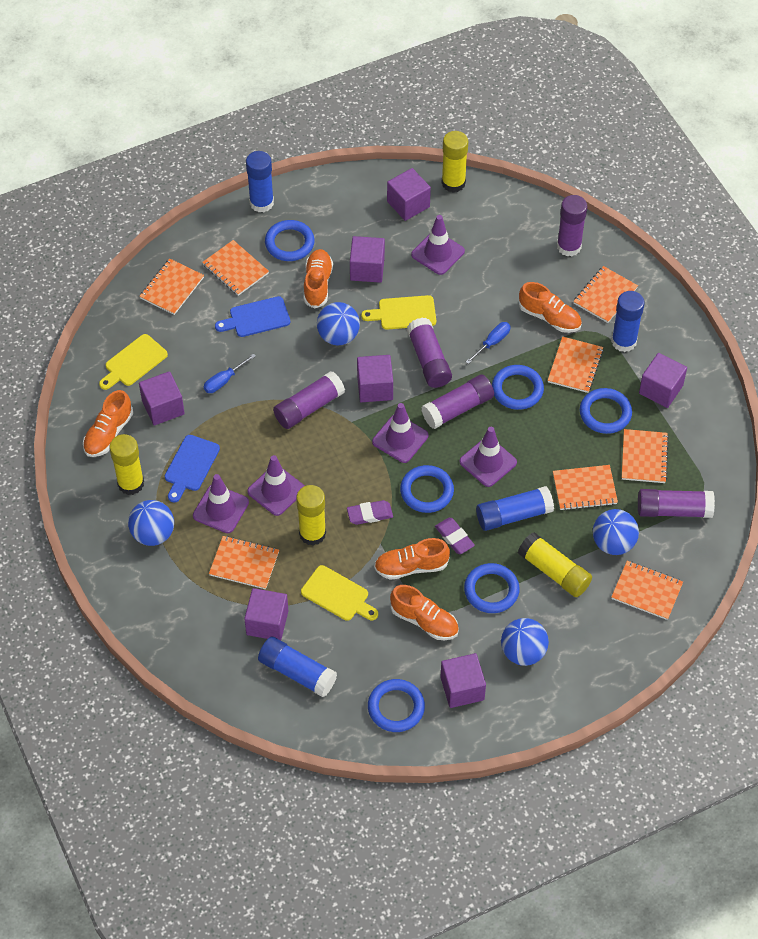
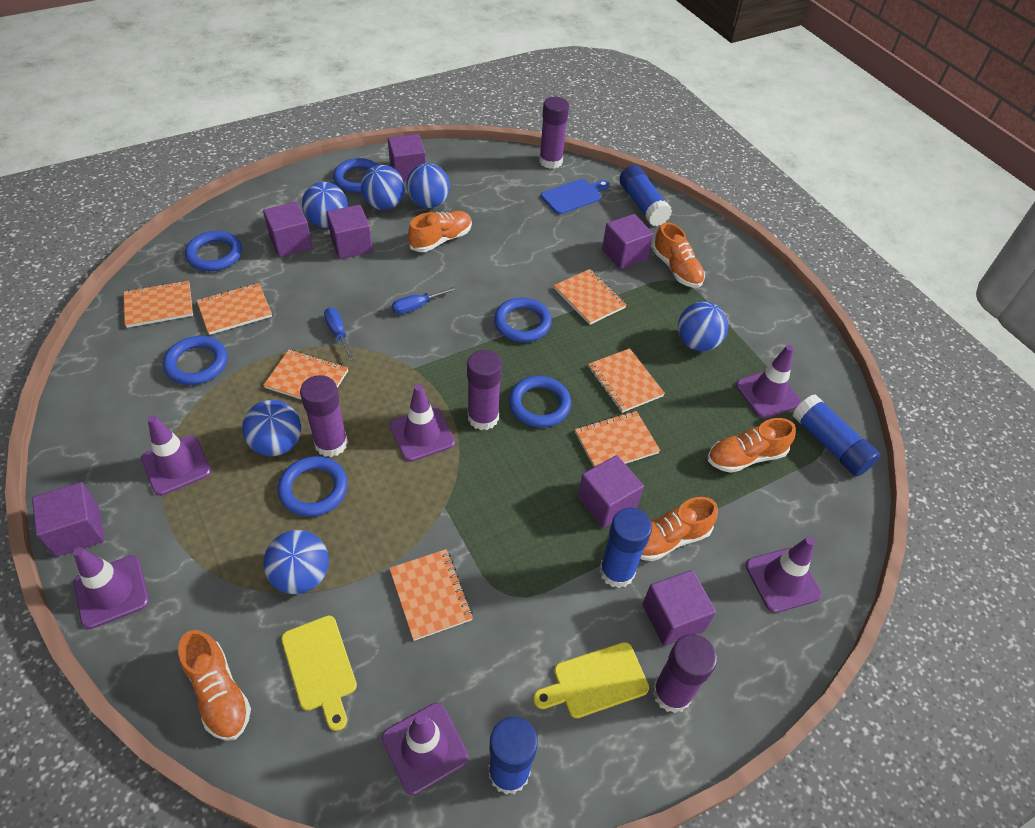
blue ball: [128,500,174,546] [317,302,360,345] [501,618,549,666] [593,509,639,555] = 4 -> [242,400,301,456] [263,530,329,594] [302,182,348,228] [361,165,405,210] [407,163,450,208] [678,302,728,351] = 6
blue cutting board: [165,435,220,502] [215,296,290,337] = 2 -> [541,179,609,214] = 1
orange notebook: [140,259,204,315] [202,240,269,296] [209,536,279,589] [548,337,603,393] [553,465,618,510] [573,266,638,323] [611,561,683,620] [622,429,669,483] = 8 -> [124,280,193,328] [197,283,272,335] [263,349,348,400] [389,549,473,641] [554,269,627,325] [575,411,660,467] [588,348,665,413] = 7
purple eraser: [347,500,393,525] [435,518,475,554] = 2 -> none = 0
purple glue stick: [273,371,345,429] [407,318,452,388] [421,374,494,429] [557,195,587,256] [638,489,715,518] = 5 -> [300,375,348,457] [467,350,502,430] [539,97,569,169] [653,634,717,713] = 4
purple traffic cone: [193,474,249,533] [247,455,304,516] [372,403,428,463] [411,215,465,275] [459,427,517,487] = 5 -> [73,547,149,629] [141,415,211,496] [382,703,468,795] [390,384,455,462] [736,345,801,419] [745,537,822,613] = 6
yellow cutting board: [99,334,168,390] [301,565,378,621] [361,295,436,330] = 3 -> [281,616,357,731] [533,642,649,718] = 2
yellow glue stick: [110,434,144,495] [296,485,326,546] [442,131,468,193] [518,532,592,597] = 4 -> none = 0

